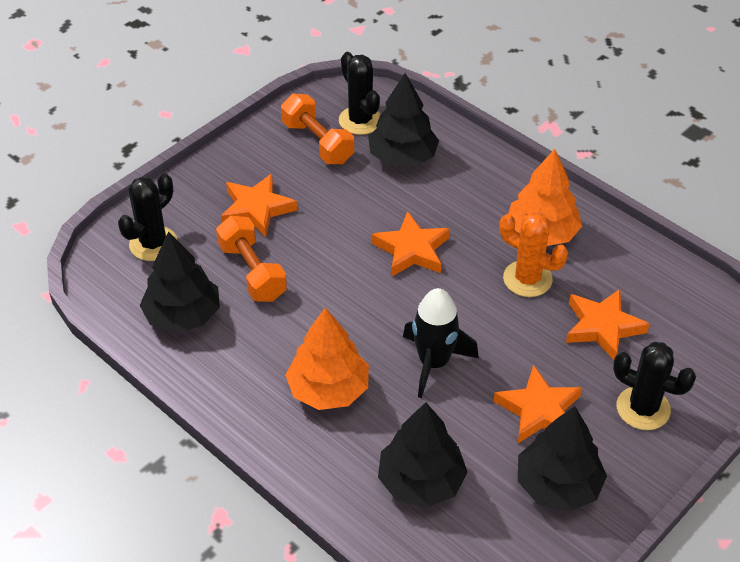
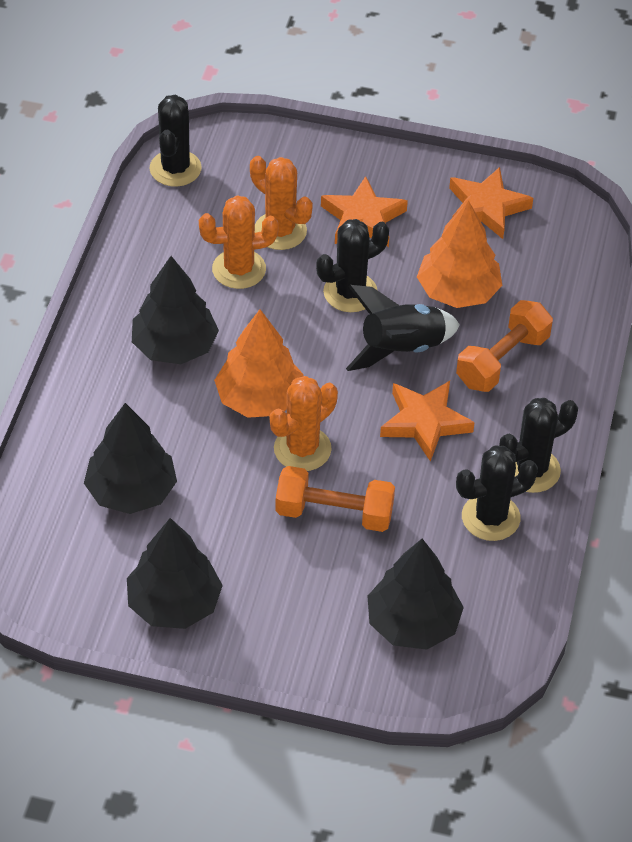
black cactus: [118,173,177,261] [339,52,381,135] [613,342,696,430] = 3 -> [149,95,202,187] [316,219,389,312] [456,445,538,541] [499,398,578,493] = 4
orange cactus: [499,212,568,297] = 1 -> [199,196,279,289] [250,156,313,250] [270,376,338,471] = 3
orange star: [221,174,297,237] [371,211,450,277] [493,365,582,443] [566,289,650,360] = 4 -> [321,176,408,247] [380,381,475,462] [449,167,533,239] = 3

